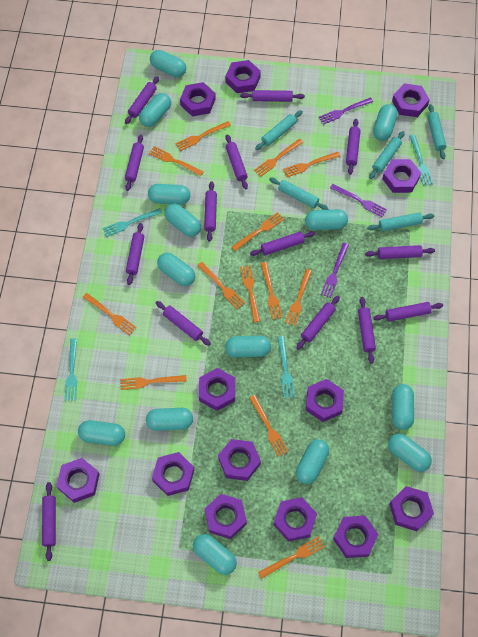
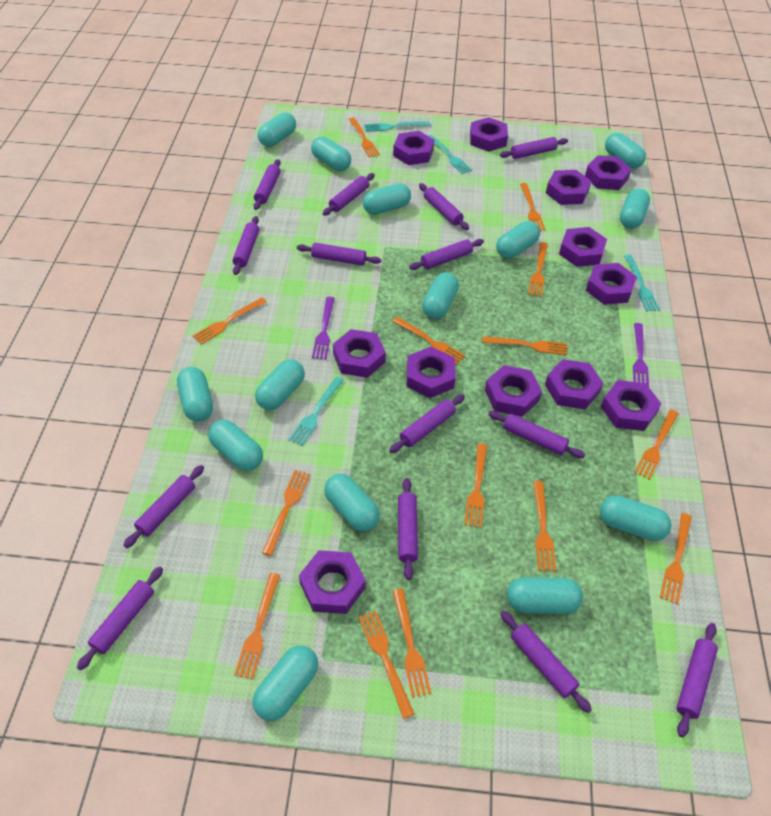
orange fork: [83,293,136,335] [120,375,187,390] [149,146,204,176] [176,121,231,151] [197,262,245,309] [232,212,284,251] [240,265,260,323] [249,395,288,457] [254,139,303,177] [258,536,325,579] [260,262,283,320] [283,152,340,177] [285,269,312,326] = 13 -> [193,297,267,344] [234,573,280,679] [262,470,310,556] [349,117,380,157] [359,610,414,719] [392,317,465,365] [393,589,431,698] [464,444,487,528] [483,336,567,355] [520,183,545,231] [528,242,548,297] [533,481,556,571] [634,409,679,480] [660,513,692,604] = 14
purple fork: [319,97,373,125] [321,243,349,298] [330,184,387,217] = 3 -> [312,297,335,360] [633,323,649,387] = 2
purple nut: [56,458,100,503] [152,452,194,496] [180,82,216,116] [199,368,235,411] [205,494,247,539] [218,439,261,481] [225,60,261,93] [274,497,317,542] [306,379,344,422] [333,516,378,558] [382,159,421,193] [389,486,434,531] [392,84,430,117] = 13 -> [299,550,366,614] [333,329,386,378] [393,131,434,165] [407,347,455,398] [470,117,508,152] [485,365,542,417] [545,359,603,409] [546,170,591,205] [559,227,607,267] [585,155,631,190] [586,263,637,305] [601,380,662,431] = 12
turquoise rolling pin: [255,110,303,150] [269,177,329,210] [367,212,434,231] [369,131,405,179] [427,104,446,159] = 5 -> none = 0

